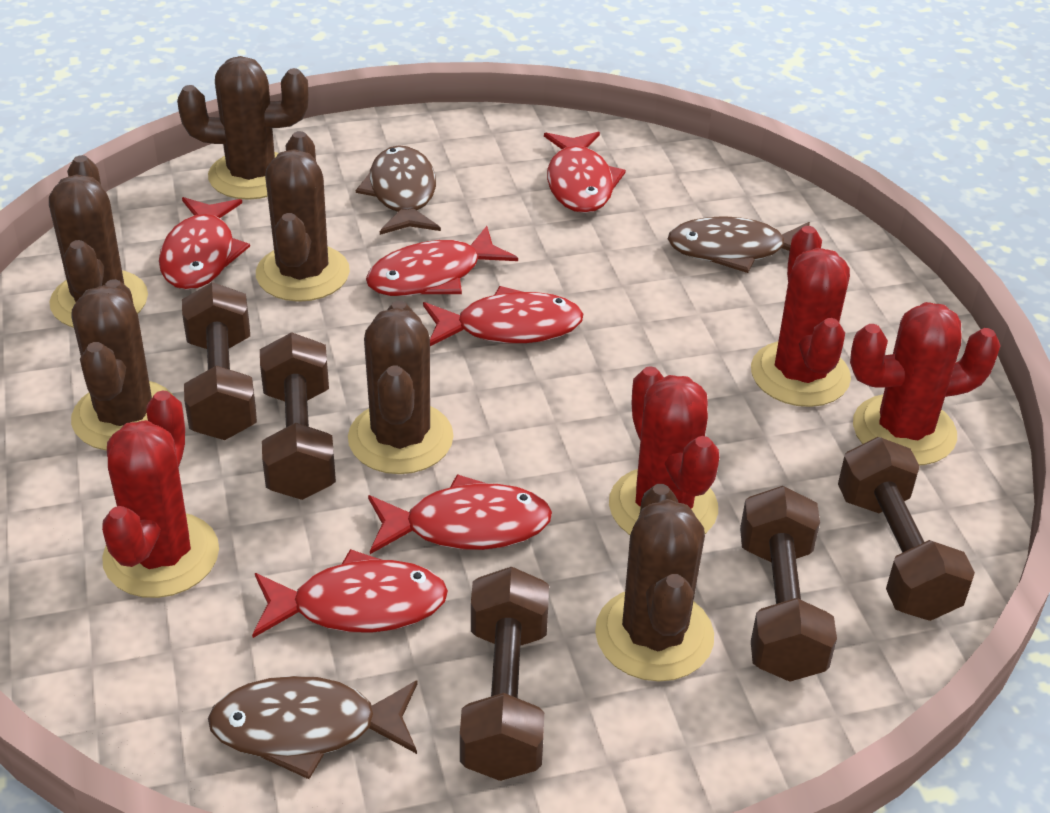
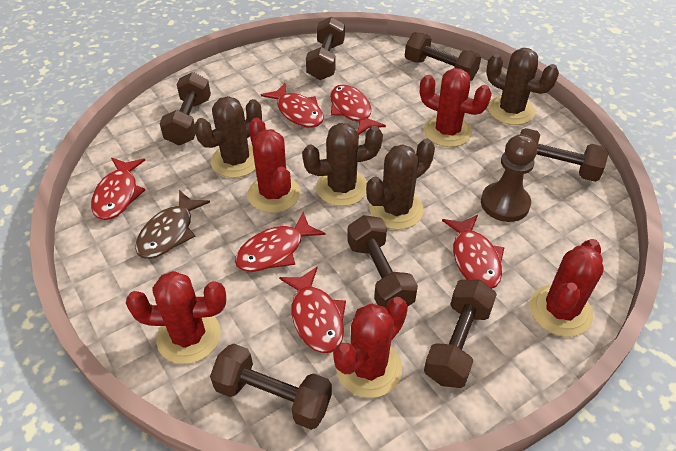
brown cactus: [49,155,148,328] [71,279,173,451] [177,56,309,200] [256,131,350,302] [348,301,454,474] [595,484,714,682] = 6 -> [194,96,262,178] [302,123,383,206] [366,139,435,229] [486,48,559,125] = 4
brown dumbbell: [182,282,257,440] [260,332,336,500] [460,567,549,781] [740,486,837,682] [838,437,975,621] = 5 -> [159,72,211,145] [210,344,332,430] [306,17,345,80] [347,215,418,308] [405,32,481,81] [424,279,497,388] [520,128,609,182] = 7
brown fish: [208,676,418,779] [356,145,441,235] [668,216,810,273] = 3 -> [135,190,210,259] = 1
brown pawn: none = 0 -> [481,134,537,222] = 1
red cactus: [102,390,219,598] [609,366,719,535] [751,226,851,407] [850,302,1001,465] = 4 -> [126,271,226,364] [247,118,300,213] [333,297,408,398] [420,68,492,147] [530,239,604,337] = 5

